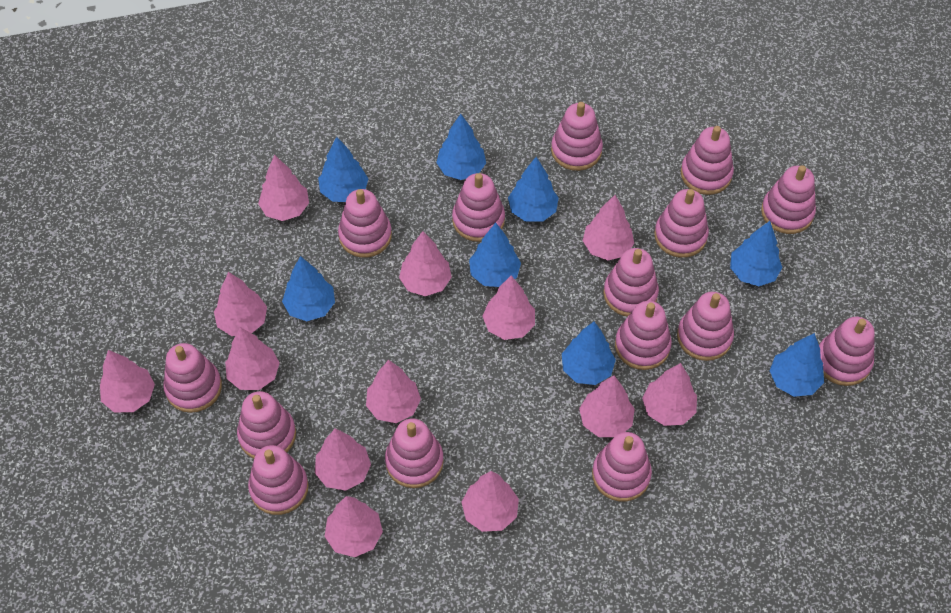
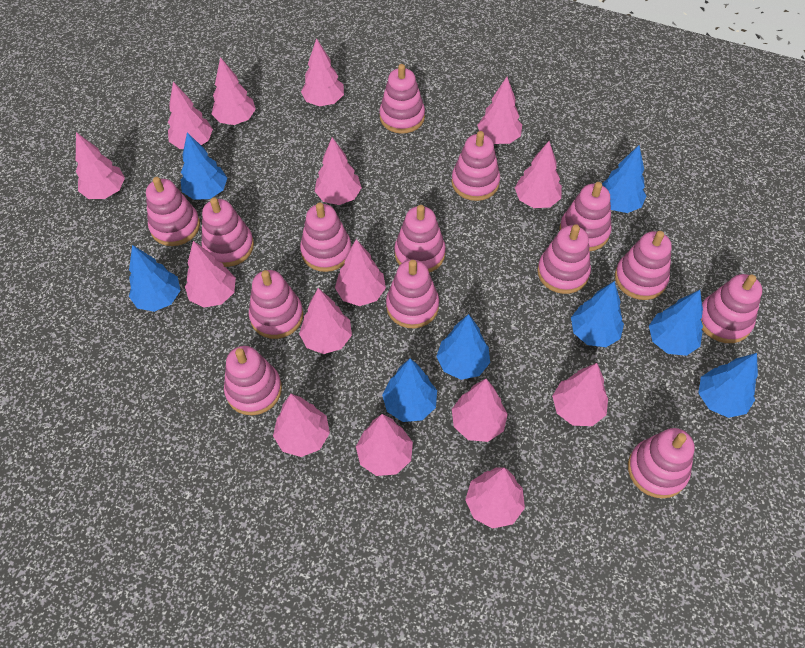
pink stacking toy: [163,343,222,413] [237,391,296,459] [248,445,308,515] [338,189,392,258] [385,418,444,488] [452,173,505,242] [551,102,603,171] [592,432,652,501] [603,248,659,317] [615,301,672,370] [654,189,709,258] [677,292,734,361] [681,126,734,195] [761,165,816,234] [819,317,875,386] = 15 -> [146,177,200,246] [201,197,254,267] [224,346,282,415] [249,270,303,339] [300,202,351,272] [379,64,425,134] [386,260,439,328] [394,205,446,273] [451,131,500,201] [537,224,591,294] [559,182,612,251] [615,231,672,300] [628,428,695,498] [701,274,762,343] = 14
pink tree: [100,350,155,412] [214,272,267,336] [225,327,280,390] [258,155,309,221] [315,428,371,491] [324,496,383,557] [366,360,421,423] [399,231,452,296] [461,471,519,532] [482,275,535,340] [579,375,635,437] [583,195,634,260] [642,363,697,426] = 13 -> [76,132,125,199] [168,82,213,149] [185,241,236,308] [212,57,256,125] [273,394,330,457] [299,288,352,354] [301,38,344,107] [315,137,362,205] [335,239,386,306] [356,414,413,476] [452,379,508,442] [465,467,525,528] [477,77,522,144] [515,141,562,208] [552,363,608,426] = 15

